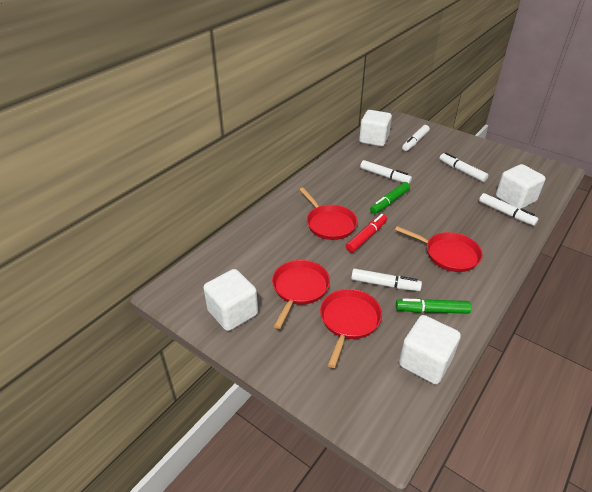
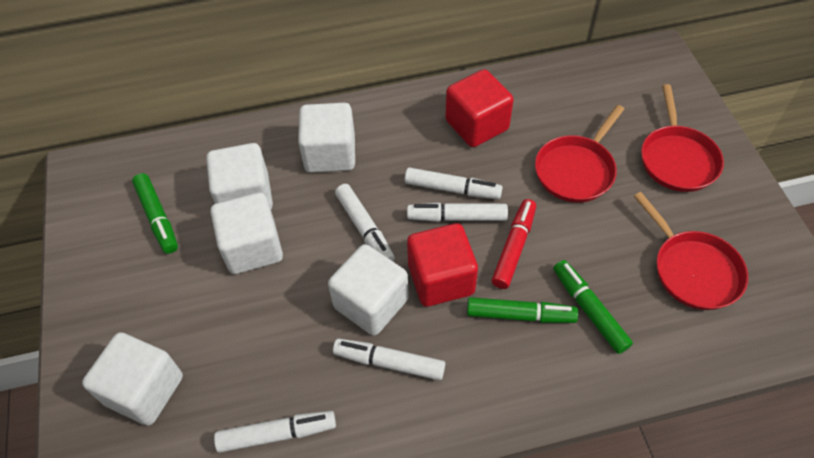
green marker: [370,182,410,214] [396,298,471,314] = 2 -> [132,173,178,254] [467,297,578,323] [553,260,633,354] = 3
red cube: none = 0 -> [407,223,478,307] [445,69,514,147] = 2
red pan: [272,260,330,329] [299,188,357,240] [320,289,382,368] [395,226,483,272] = 4 -> [535,105,624,203] [634,192,748,310] [641,84,724,192] = 3
white cube: [203,269,258,331] [359,110,392,147] [399,315,461,384] [496,164,546,209] = 4 -> [82,332,183,425] [206,143,273,209] [211,192,283,274] [298,103,355,173] [328,244,409,336] = 5

